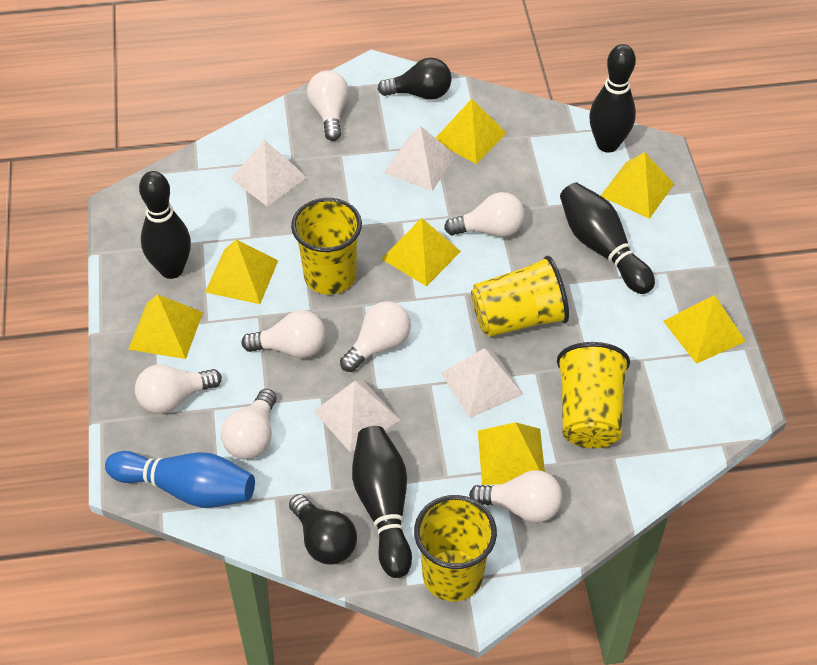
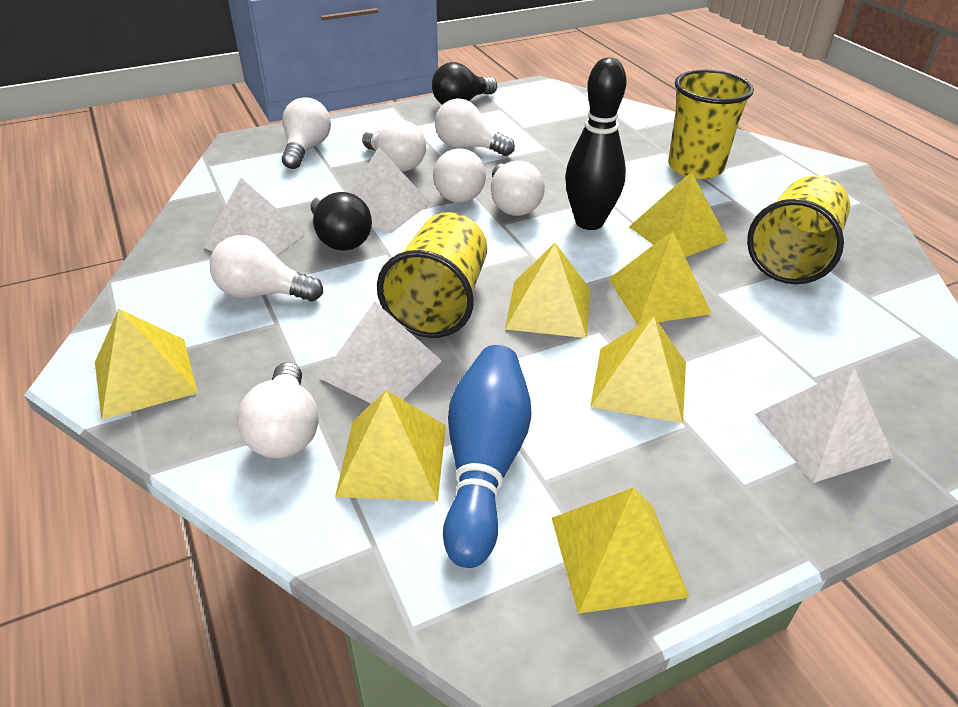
black bowling pin: [139,171,191,279] [352,426,412,578] [560,182,655,294] [589,44,636,153] = 4 -> [565,58,626,230] = 1
yellow cup: [291,198,362,295] [414,495,497,601] [471,256,569,337] [557,342,630,448] = 4 -> [377,212,487,338] [668,70,754,179] [747,175,850,284] = 3

